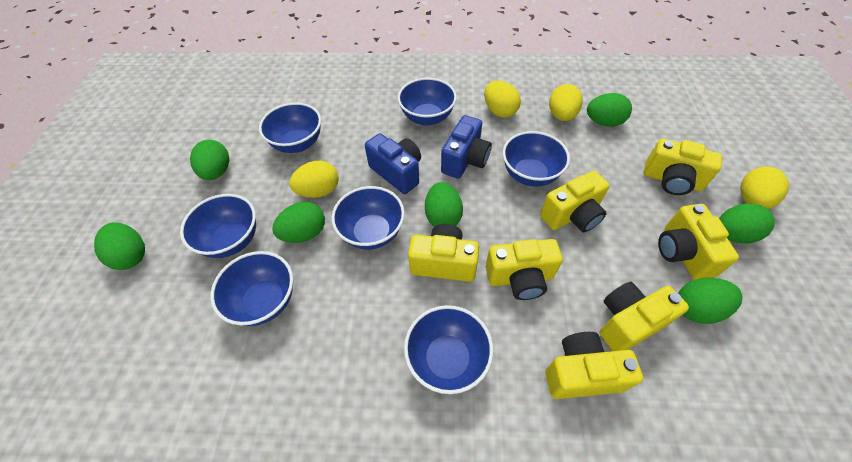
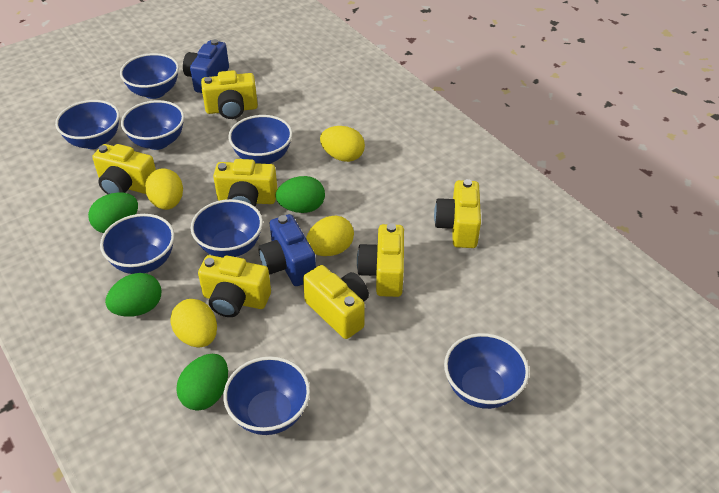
blue bowl: [180,194,256,258] [210,251,293,326] [259,103,321,153] [332,186,405,250] [398,78,457,126] [404,305,493,394] [503,131,570,187] = 7 -> [55,100,120,149] [100,214,175,274] [120,53,179,99] [121,100,184,150] [191,199,263,258] [223,356,310,435] [228,115,293,164] [444,333,529,409] = 8
green egg: [94,222,145,270] [190,140,229,180] [272,202,325,243] [425,182,463,226] [587,93,632,127] [678,278,743,324] [719,203,775,243] = 7 -> [88,192,138,233] [105,273,161,317] [176,354,228,411] [276,176,325,213] = 4

